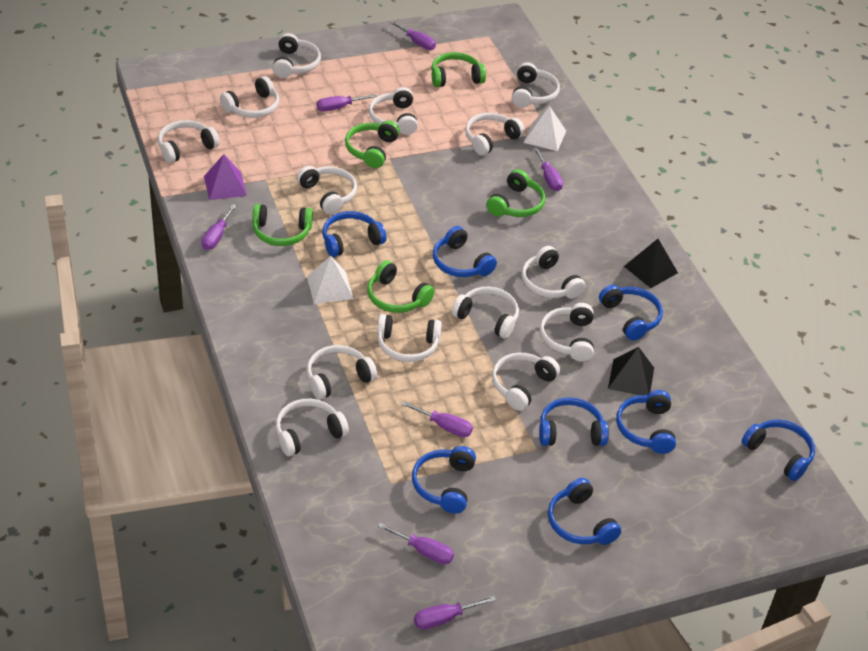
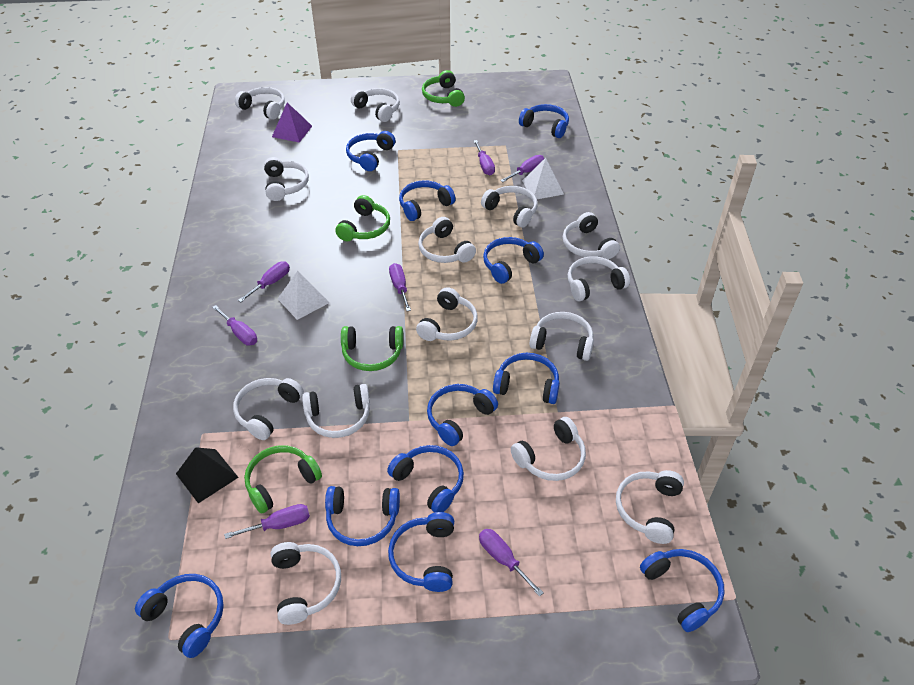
black pyramid: [608,347,654,395] [624,239,678,288] = 2 -> [176,447,239,503] = 1
blue headphones: [323,211,386,257] [412,446,476,514] [433,226,497,277] [539,397,609,446] [548,478,621,545] [599,285,663,341] [616,390,676,454] [742,420,815,481] = 8 -> [135,574,224,658] [325,486,400,546] [346,131,395,171] [387,445,464,513] [388,512,454,592] [399,180,455,221] [427,384,498,446] [483,237,544,284] [493,353,560,404] [519,104,569,138] [640,549,724,632] = 11
green headphones: [252,204,313,246] [345,121,400,168] [367,260,435,313] [431,52,486,87] [486,169,545,217] = 5 -> [244,445,322,514] [335,195,390,241] [341,326,403,371] [422,70,465,107] = 4

